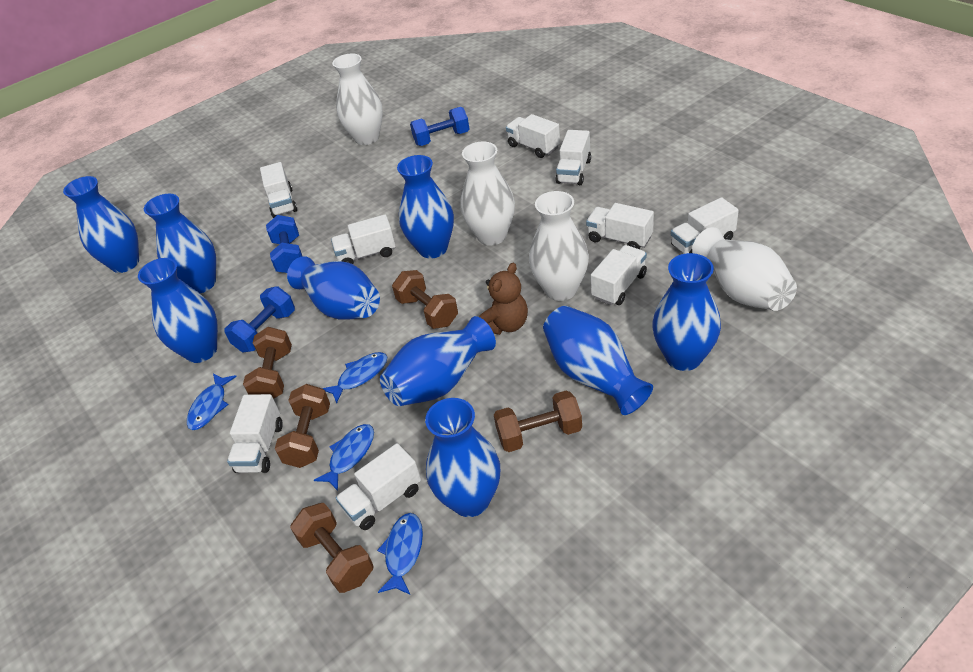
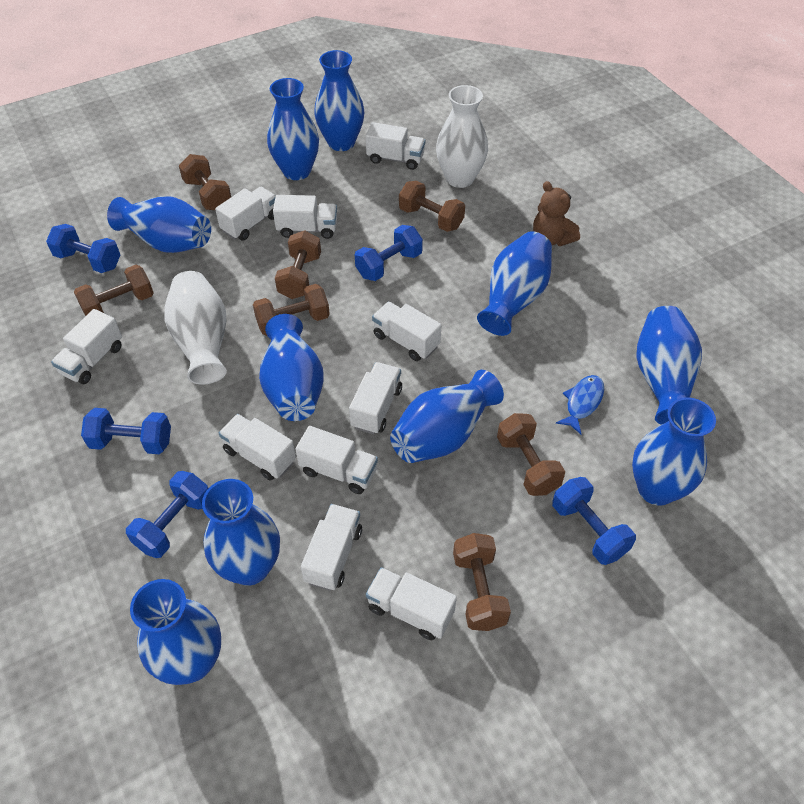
blue dumbbell: [225,286,295,352] [266,215,302,273] [410,107,470,146] = 3 -> [46,224,120,273] [81,408,171,454] [126,471,208,558] [355,225,423,281] [552,477,636,565] = 5
blue fish: [187,373,237,430] [314,424,374,491] [322,352,387,404] [377,513,423,595] = 4 -> [556,375,604,434] = 1
blue vase: [63,176,139,273] [138,258,218,363] [144,194,216,293] [287,256,380,320] [380,316,496,406] [397,155,454,258] [425,398,500,517] [543,306,653,415] [652,253,721,371] = 9 -> [107,196,211,253] [130,579,221,685] [202,479,280,586] [259,314,324,421] [267,78,319,180] [314,50,364,151] [390,370,504,463] [477,231,552,336] [632,397,716,506] [636,306,702,425] = 10
brown dumbbell: [243,327,292,399] [275,384,330,468] [290,503,373,593] [392,270,458,329] [494,390,582,452] = 5 -> [74,265,154,316] [179,154,231,210] [253,284,330,336] [275,231,321,299] [399,181,465,232] [453,533,511,631] [497,413,565,496] = 7
white truck: [227,394,283,473] [260,162,297,218] [331,214,396,264] [336,443,421,530] [506,114,560,158] [556,130,591,185] [586,203,654,249] [591,245,647,305] [671,197,739,254] = 9 -> [51,309,122,384] [215,187,276,241] [219,414,296,481] [273,195,337,239] [295,426,378,494] [301,504,362,591] [349,362,402,434] [366,122,425,170] [366,567,457,640] [372,302,441,361] = 10
white vase: [332,53,383,145] [460,142,515,246] [529,191,589,301] [692,227,797,311] = 4 -> [164,271,227,384] [436,85,488,188] = 2

